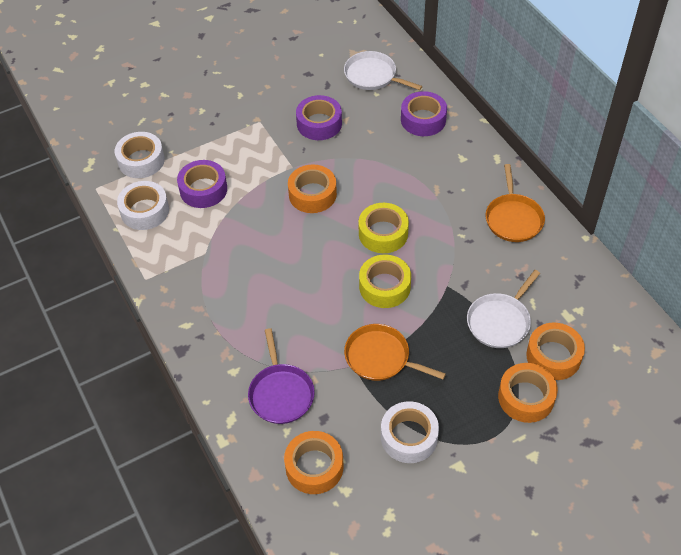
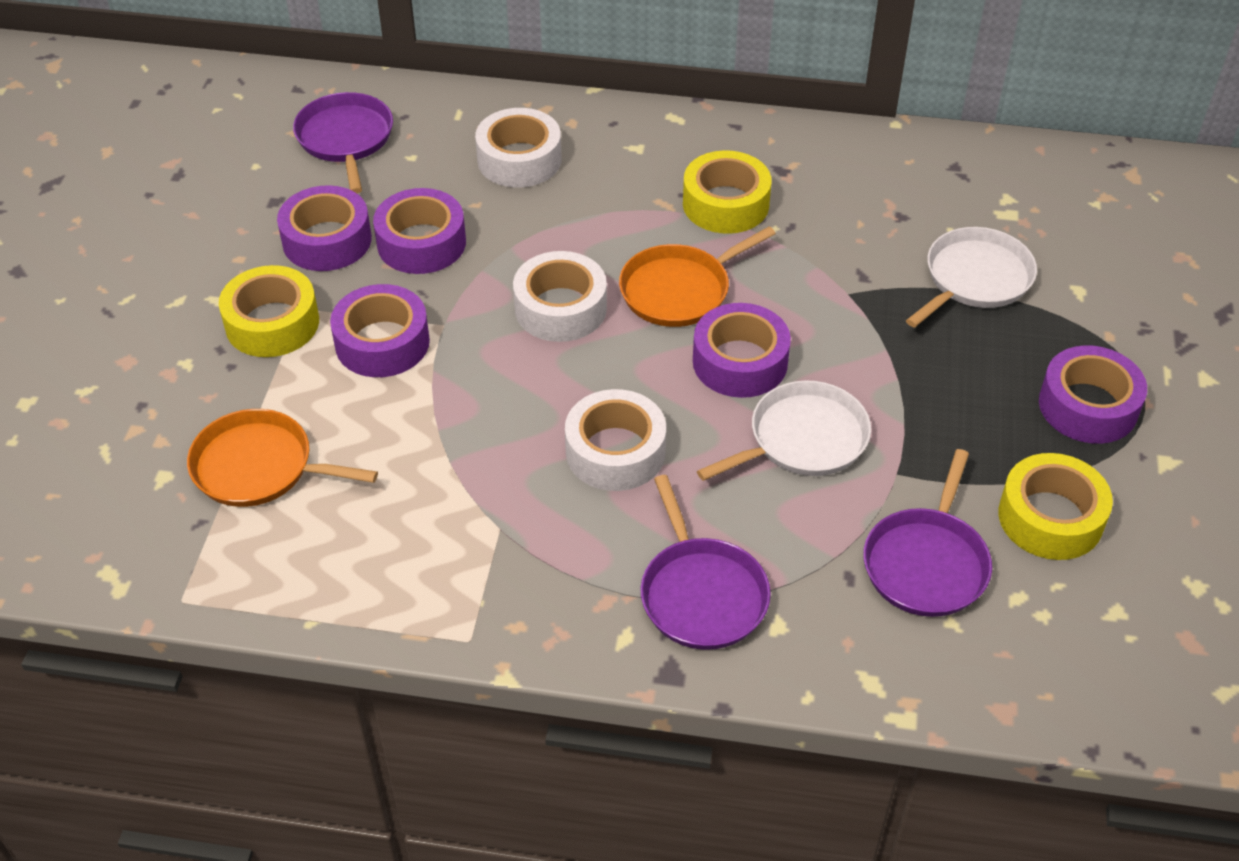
orange tape: [284,431,343,494] [288,165,337,213] [498,363,558,423] [526,323,585,380] = 4 -> none = 0
purple pan: [248,328,315,424] = 1 -> [293,92,393,193] [640,475,771,650] [863,449,992,617] = 3
purple tape: [177,160,227,208] [296,95,342,140] [401,91,447,136] = 3 -> [277,185,372,271] [330,284,430,377] [373,188,466,274] [693,303,791,398] [1039,345,1147,444] = 5
yellow tape: [359,203,409,253] [359,255,411,308] = 2 -> [219,265,319,357] [683,150,771,234] [998,453,1113,560] = 3

